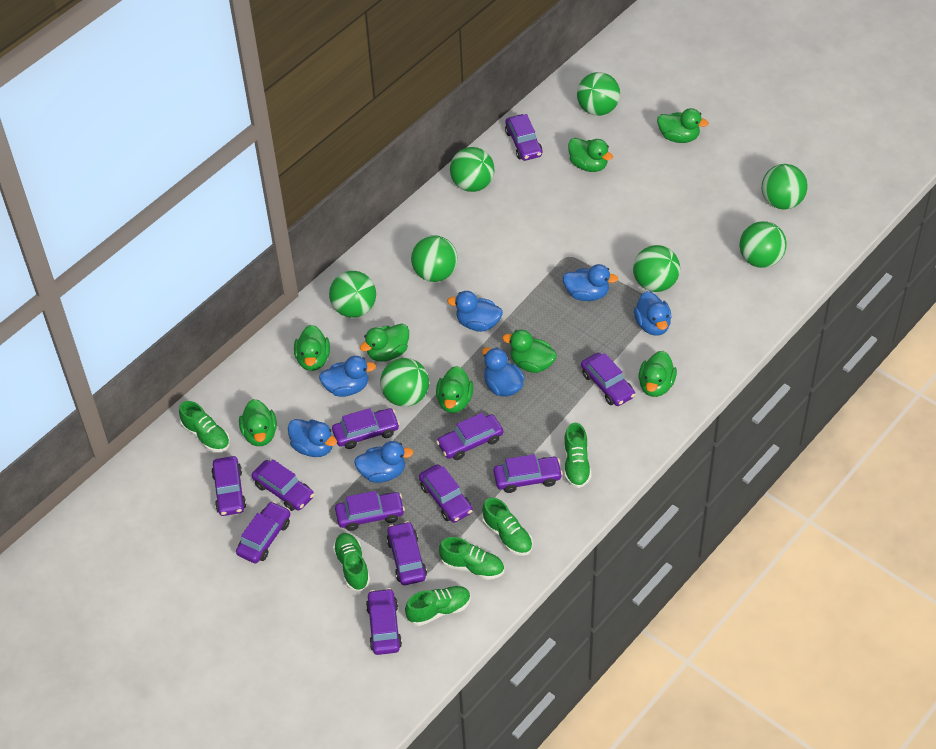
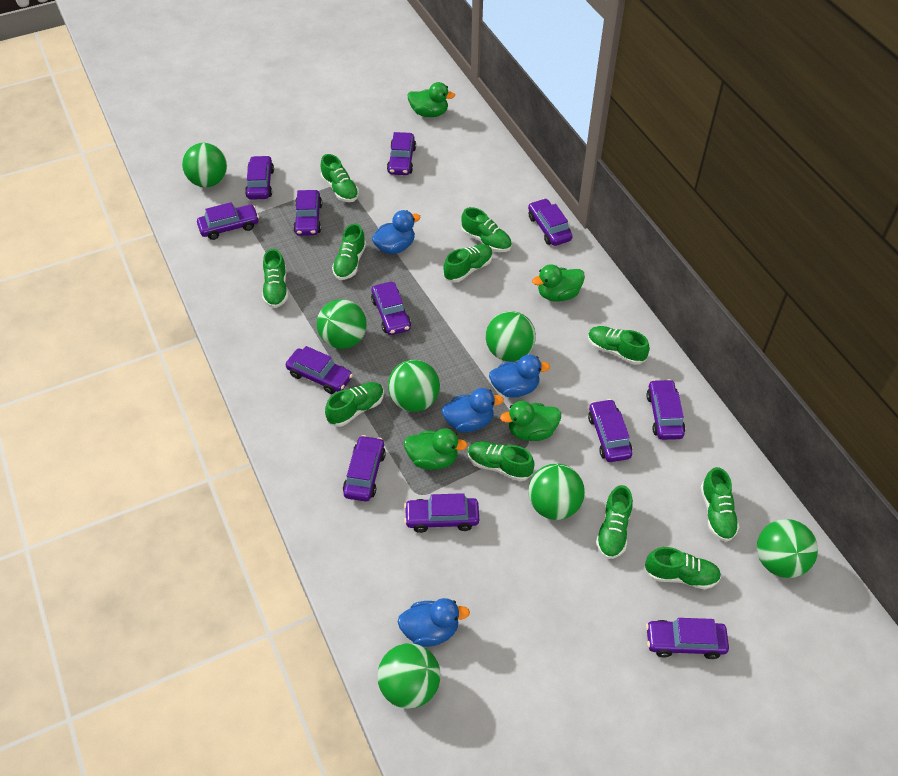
blue duck: [288,419,337,457] [319,356,376,397] [354,441,413,483] [447,291,503,332] [482,347,525,397] [563,264,618,301] [634,291,672,336] = 7 -> [372,210,421,254] [397,598,470,647] [441,388,504,432] [489,354,550,398] = 4
green ball: [329,271,376,318] [380,358,429,407] [411,235,458,282] [450,147,495,192] [577,72,620,116] [633,245,680,292] [739,221,787,268] [762,164,808,210] = 8 -> [182,143,227,187] [317,299,367,349] [377,643,441,709] [388,360,440,412] [486,311,536,361] [528,464,585,520] [757,519,818,578] = 7
green duck: [239,399,277,446] [294,325,330,371] [360,324,409,362] [436,366,473,413] [503,329,557,373] [568,138,613,172] [639,351,677,397] [657,108,709,143] = 8 -> [404,429,468,470] [408,82,455,117] [500,401,561,441] [532,264,585,302] = 4
green shoe: [179,401,230,452] [333,533,370,591] [405,586,471,626] [439,537,504,580] [482,498,533,556] [564,423,591,488] = 6 -> [262,249,288,308] [321,154,359,202] [325,382,384,427] [332,224,366,280] [443,244,493,282] [461,207,512,252] [468,441,535,481] [588,326,650,365] [596,485,633,559] [644,547,721,589] [701,467,739,542] = 11

